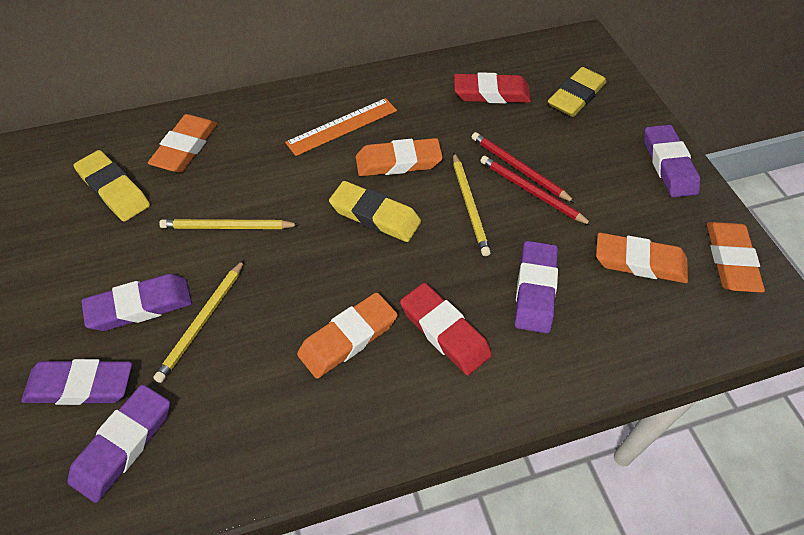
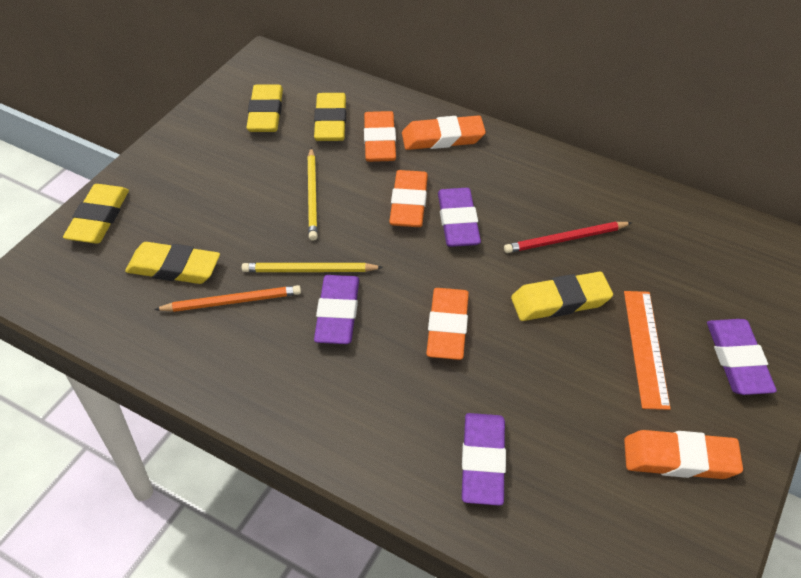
orange pencil: none = 0 -> [154,285,301,312] = 1
purple eraser: [21,359,132,405] [67,384,170,503] [81,274,192,331] [515,241,558,333] [644,125,700,197] = 5 -> [314,275,359,344] [438,188,481,247] [462,413,506,506] [707,319,777,395] = 4
red eraser: [400,283,492,375] [454,72,531,104] = 2 -> none = 0
red pencil: [472,132,575,203] [480,156,592,225] = 2 -> [504,222,632,253] = 1
yellow eraser: [73,150,150,222] [329,181,421,242] [548,67,606,117] = 3 -> [63,184,129,244] [125,242,220,284] [246,85,283,132] [314,93,346,141] [511,272,613,321] = 5
yellow pencil: [153,260,244,383] [159,219,300,229] [453,152,491,256] = 3 -> [242,263,383,272] [308,148,318,241] = 2

